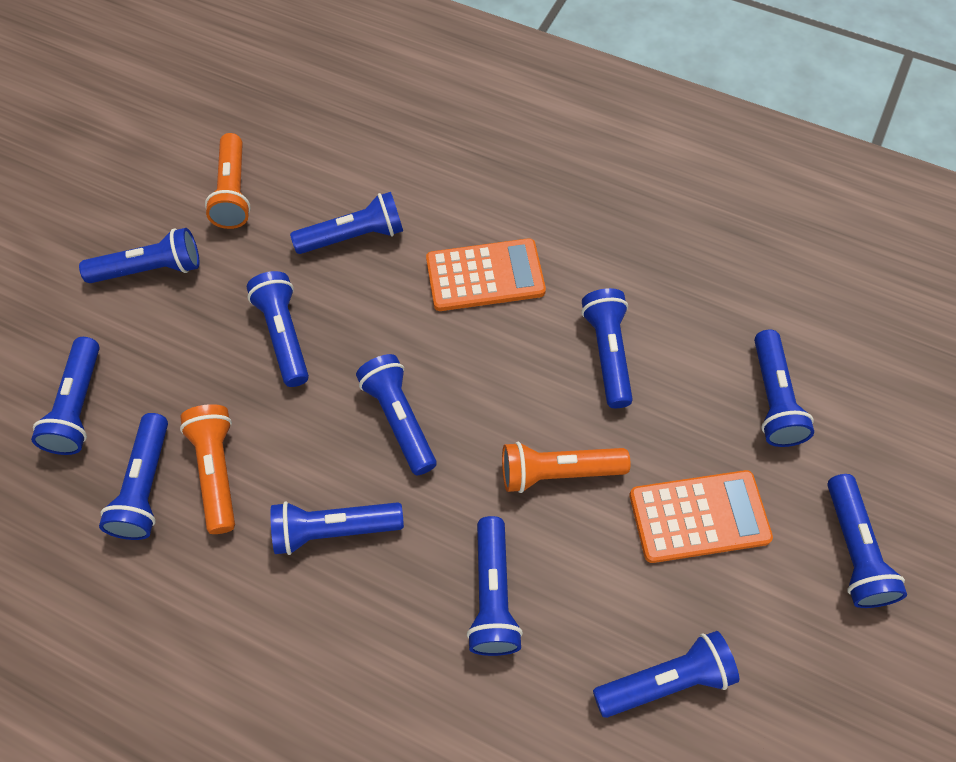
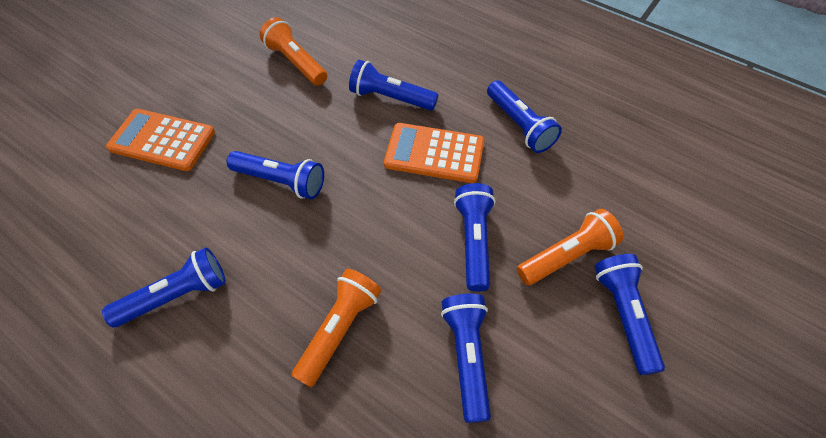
blue flashlight: [31,337,100,455] [79,228,200,283] [99,413,168,540] [247,271,309,387] [270,502,404,555] [290,192,403,254] [356,354,436,475] [467,516,523,656] [581,288,633,408] [593,631,739,718] [754,329,814,447] [827,474,907,608] = 12 -> [102,247,226,327] [227,151,324,199] [349,60,438,111] [441,294,491,423] [454,183,496,292] [487,80,562,153] [594,254,665,375] = 7

